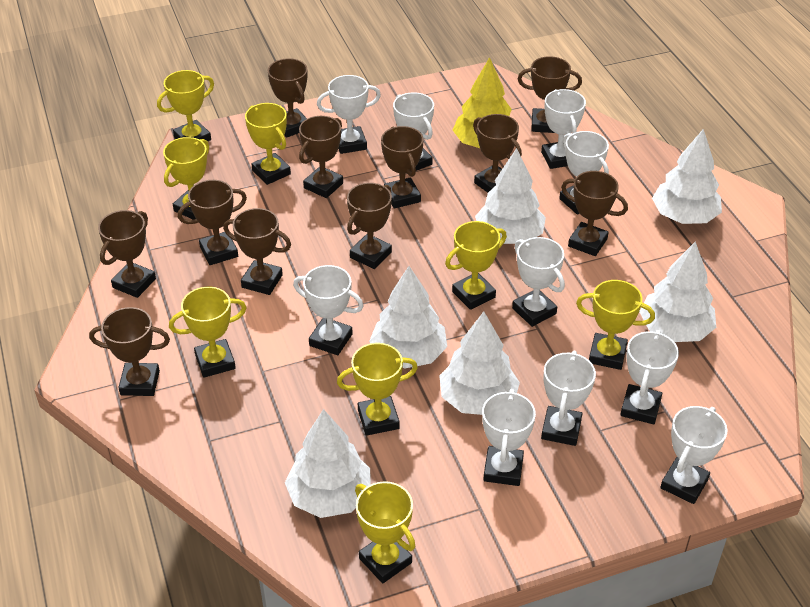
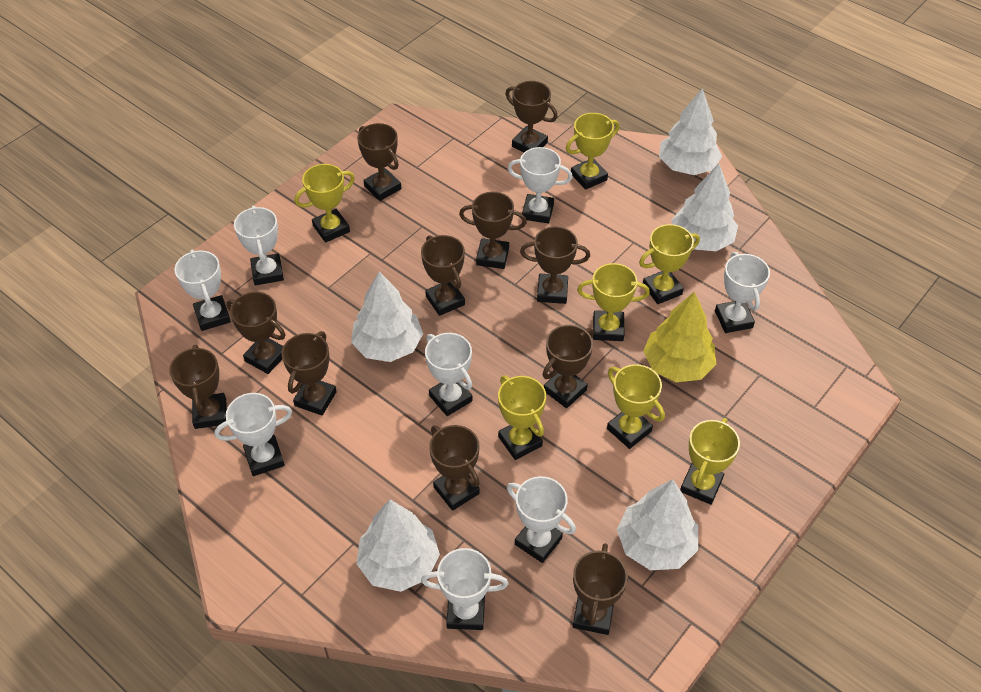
white tree: [285,409,371,518] [369,266,447,368] [439,312,520,415] [475,148,546,244] [639,241,716,342] [652,129,722,224] = 6 -> [351,271,423,362] [356,499,440,592] [617,479,698,570] [659,88,722,175] [671,163,738,251] = 5
white trophy: [293,265,364,355] [317,75,381,154] [393,92,434,172] [482,389,536,486] [512,237,565,327] [541,89,586,169] [541,351,596,446] [559,131,609,215] [620,330,679,424] [660,406,728,504] = 10 -> [174,250,231,331] [214,393,292,476] [234,206,284,285] [421,548,508,630] [425,333,473,416] [507,147,573,224] [507,476,576,563] [715,252,770,333] = 8
yellow trophy: [157,70,214,141] [163,137,209,219] [169,287,247,378] [245,103,291,185] [337,343,418,436] [355,481,415,583] [445,221,507,310] [576,280,655,370] = 8 -> [294,164,355,243] [498,375,546,460] [566,113,620,190] [577,263,650,341] [607,364,665,449] [639,224,700,304] [680,418,740,505] = 7

